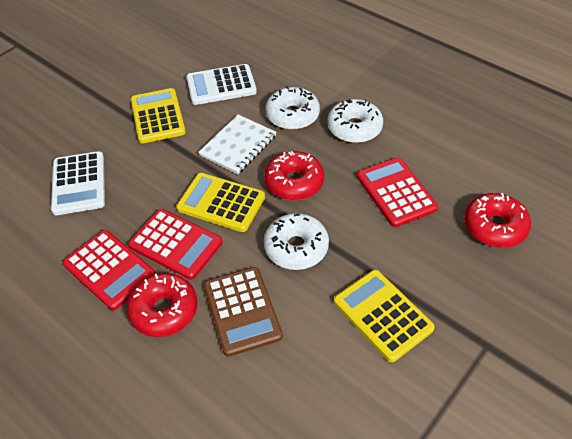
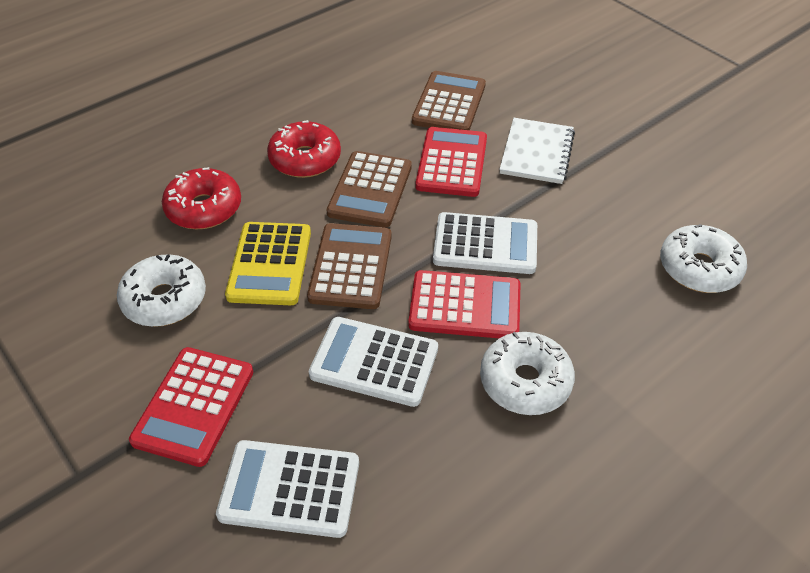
brown calculator: [204,267,283,357] = 1 -> [307,223,392,309] [327,151,412,228] [412,71,486,130] = 3
red donut: [127,273,197,337] [264,151,324,200] [464,193,531,248] = 3 -> [162,167,241,229] [267,120,341,178] = 2
white calculator: [51,151,105,215] [186,64,257,105] = 2 -> [216,440,359,538] [309,317,438,407] [433,212,537,274] = 3
yellow calculator: [131,88,186,143] [176,173,265,232] [334,270,435,362] = 3 -> [225,222,311,305] = 1

